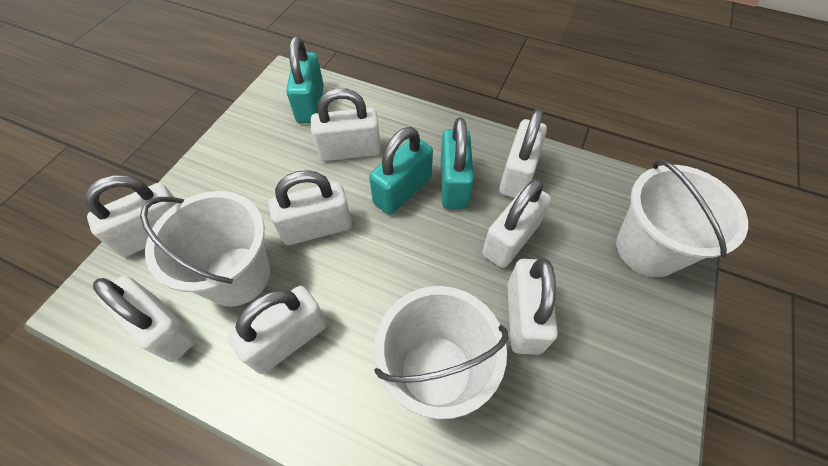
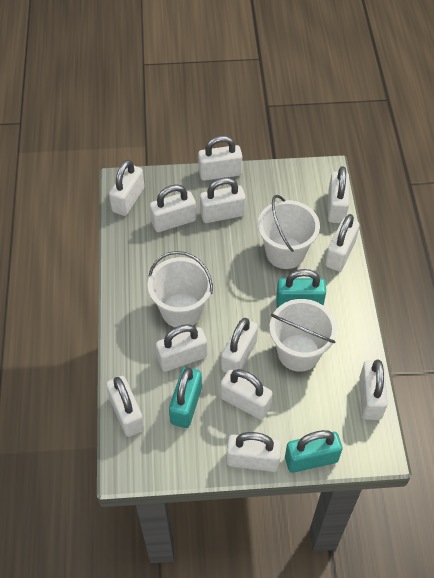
white padlock: [84,175,177,257] [93,276,196,362] [228,286,327,374] [269,170,352,245] [311,88,381,161] [482,179,551,268] [499,108,547,198] [507,258,558,355] = 8 -> [106,376,144,437] [109,160,144,216] [150,184,196,232] [156,324,207,372] [198,136,242,181] [200,177,246,223] [220,369,273,420] [221,318,258,373] [226,432,282,472] [325,214,360,271] [328,166,349,223] [359,360,388,420] = 12

